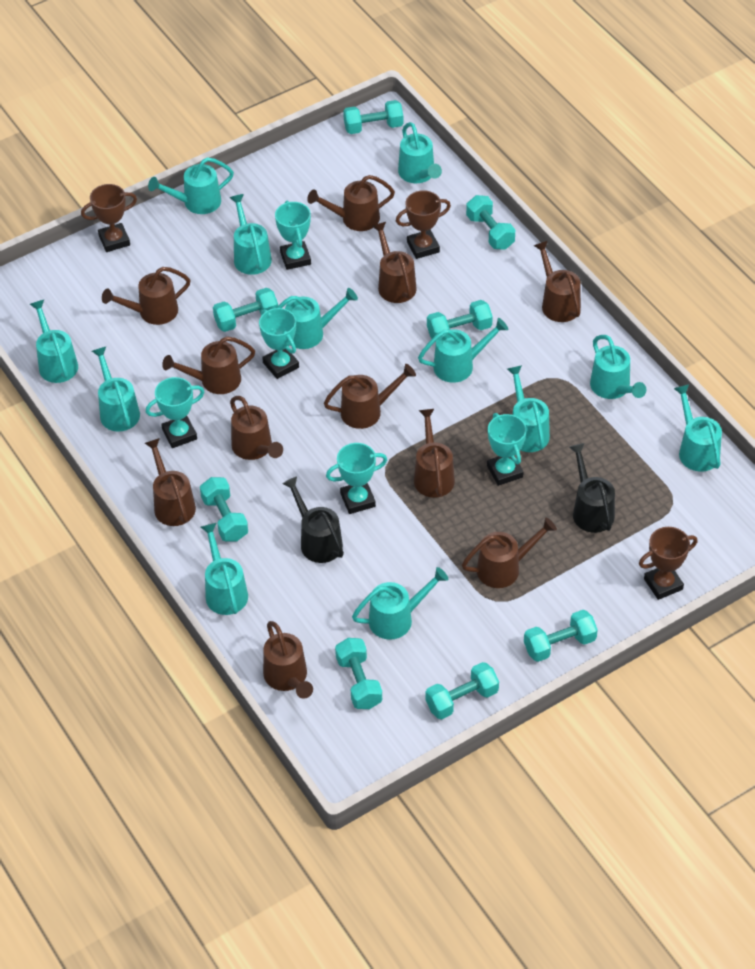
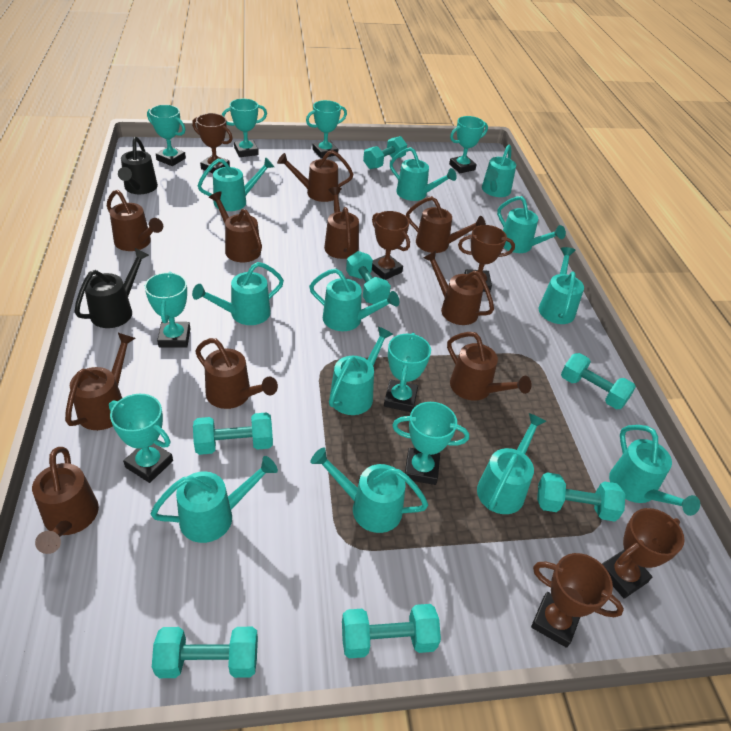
brown trophy: [81,184,137,252] [396,190,451,259] [639,527,698,600] = 3 -> [192,113,233,173] [372,211,410,280] [458,225,515,292] [531,553,624,648] [602,508,685,598] = 5
brown watering can: [102,267,190,325] [145,438,196,526] [162,336,255,394] [230,396,283,460] [263,621,313,699] [307,175,395,231] [324,364,416,429] [372,222,417,303] [414,409,455,498] [462,517,557,588] [533,241,581,322] = 11 -> [32,447,99,554] [65,333,135,430] [107,190,163,251] [195,338,278,409] [209,191,262,262] [277,150,353,202] [324,187,359,259] [406,196,486,253] [423,251,494,325] [447,332,532,401] = 10
turquoise dumbbell: [200,477,248,541] [213,288,278,332] [335,638,382,709] [343,100,403,134] [425,662,499,719] [427,300,493,339] [466,195,515,250] [524,610,598,662] = 8 -> [152,627,258,678] [193,412,273,455] [342,604,441,658] [346,251,391,304] [363,136,407,169] [537,473,625,522] [561,353,636,409] = 7
turquoise trophy: [146,377,204,448] [259,308,299,379] [275,201,311,270] [326,443,387,514] [487,413,527,486] = 5 -> [109,394,173,483] [144,272,190,348] [147,105,186,166] [222,99,267,157] [306,100,347,158] [384,333,431,412] [392,402,469,485] [449,116,488,173] = 8

